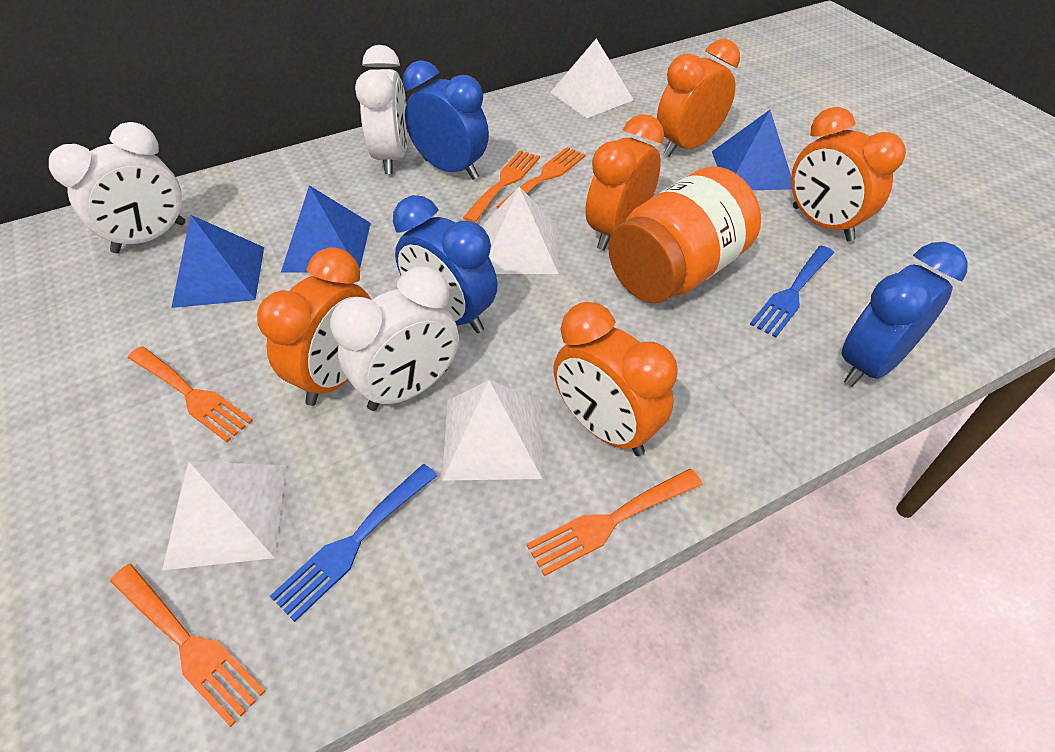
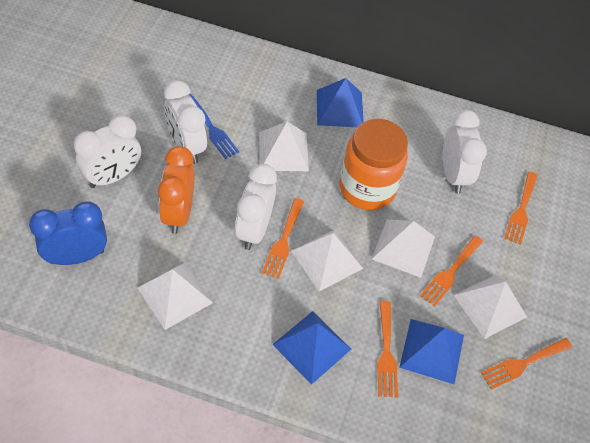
blue clock: [393,195,497,333] [403,60,489,180] [841,242,968,387] = 3 -> [29,201,107,265] = 1
blue fork: [270,464,438,622] [750,246,834,338] = 2 -> [189,94,239,159] = 1
orange clock: [257,247,372,406] [554,302,678,456] [585,114,664,250] [657,39,740,157] [791,107,906,241] = 5 -> [158,146,194,234] = 1
white clock: [49,122,185,253] [330,266,459,411] [355,45,408,174] = 3 -> [74,115,141,188] [164,80,207,164] [235,164,277,250] [443,110,487,194] = 4
white pyramid: [162,462,286,570] [442,380,543,481] [483,187,559,274] [550,38,634,118] = 4 -> [137,263,213,330] [259,122,309,171] [291,230,363,292] [372,219,435,278] [453,275,527,339] = 5

